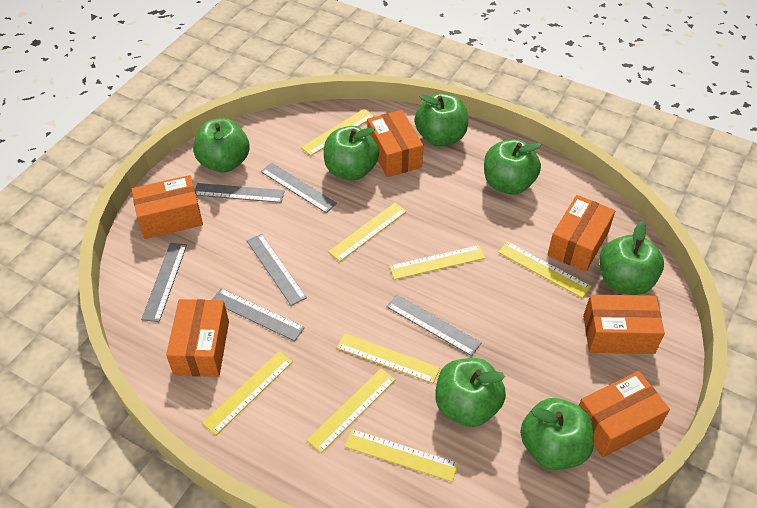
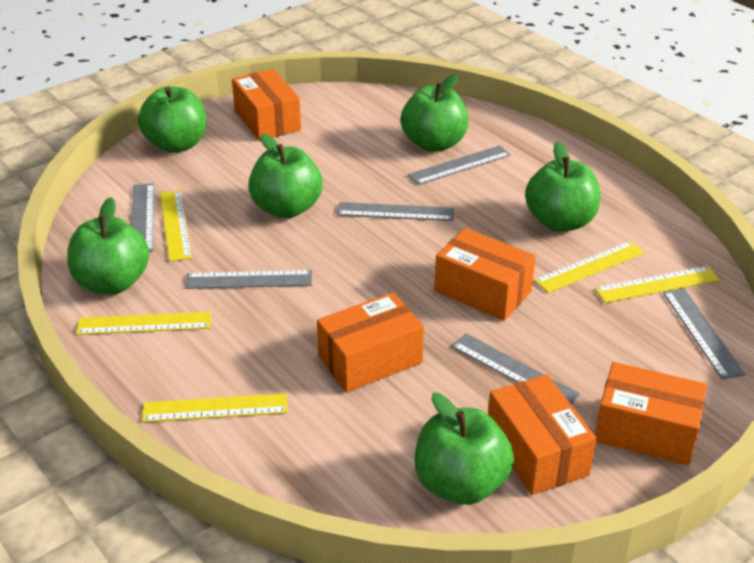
green apple: [193,118,250,172] [324,126,379,180] [414,93,468,146] [435,358,506,427] [484,139,541,195] [520,398,594,470] [599,221,664,295] = 7 -> [67,197,149,294] [138,86,206,153] [248,134,323,218] [401,74,469,152] [415,393,514,505] [525,141,600,232] = 6
orange box: [132,175,203,239] [166,299,229,377] [367,110,423,177] [548,195,615,272] [579,371,670,457] [583,295,665,354] = 6 -> [232,69,301,141] [317,292,424,392] [434,228,536,321] [488,374,597,495] [595,362,707,466] = 5
yellow ruler: [202,351,293,435] [301,109,374,156] [307,368,395,453] [328,203,407,261] [337,333,440,383] [345,429,458,482] [389,245,485,280] [498,241,591,298] = 8 -> [76,312,211,335] [142,393,288,422] [160,190,192,262] [534,241,645,293] [595,266,720,303] = 5

